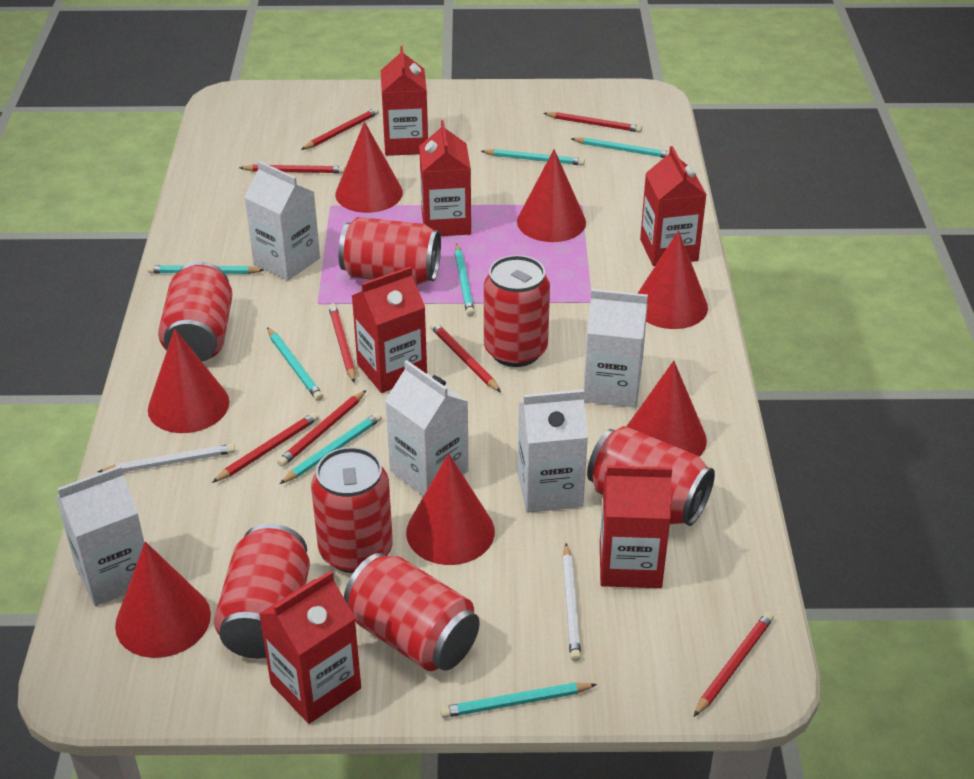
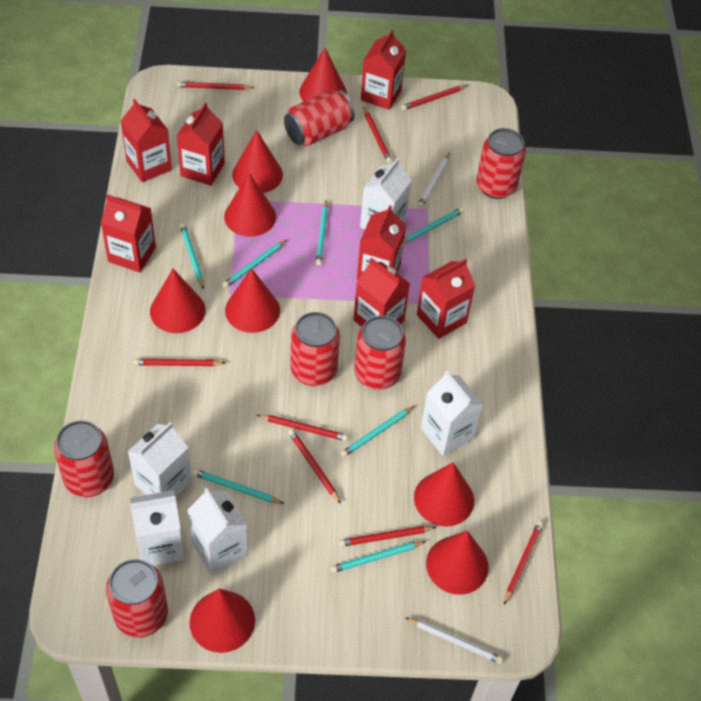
red can: [158,261,233,362] [214,523,310,659] [311,447,393,573] [339,217,441,285] [344,553,480,671] [484,255,550,367] [587,426,715,526] = 7 -> [54,420,114,497] [106,559,168,638] [284,90,355,146] [290,312,340,386] [354,316,406,390] [476,128,526,199] = 6
red carton: [259,571,361,724] [352,267,427,393] [381,46,428,156] [419,120,471,236] [600,465,672,588] [640,146,707,266] = 6 -> [101,194,156,273] [121,99,172,182] [177,103,225,186] [353,258,410,327] [357,205,406,280] [361,30,406,110] [417,259,475,339] = 7
red cone: [115,541,211,658] [148,329,229,433] [335,121,403,213] [406,453,495,565] [517,149,586,242] [626,361,707,457] [637,231,708,329] = 7 -> [150,269,206,333] [190,589,255,653] [224,173,276,237] [225,268,280,333] [232,130,283,193] [299,48,347,102] [414,462,474,526] [426,531,489,595] = 8

